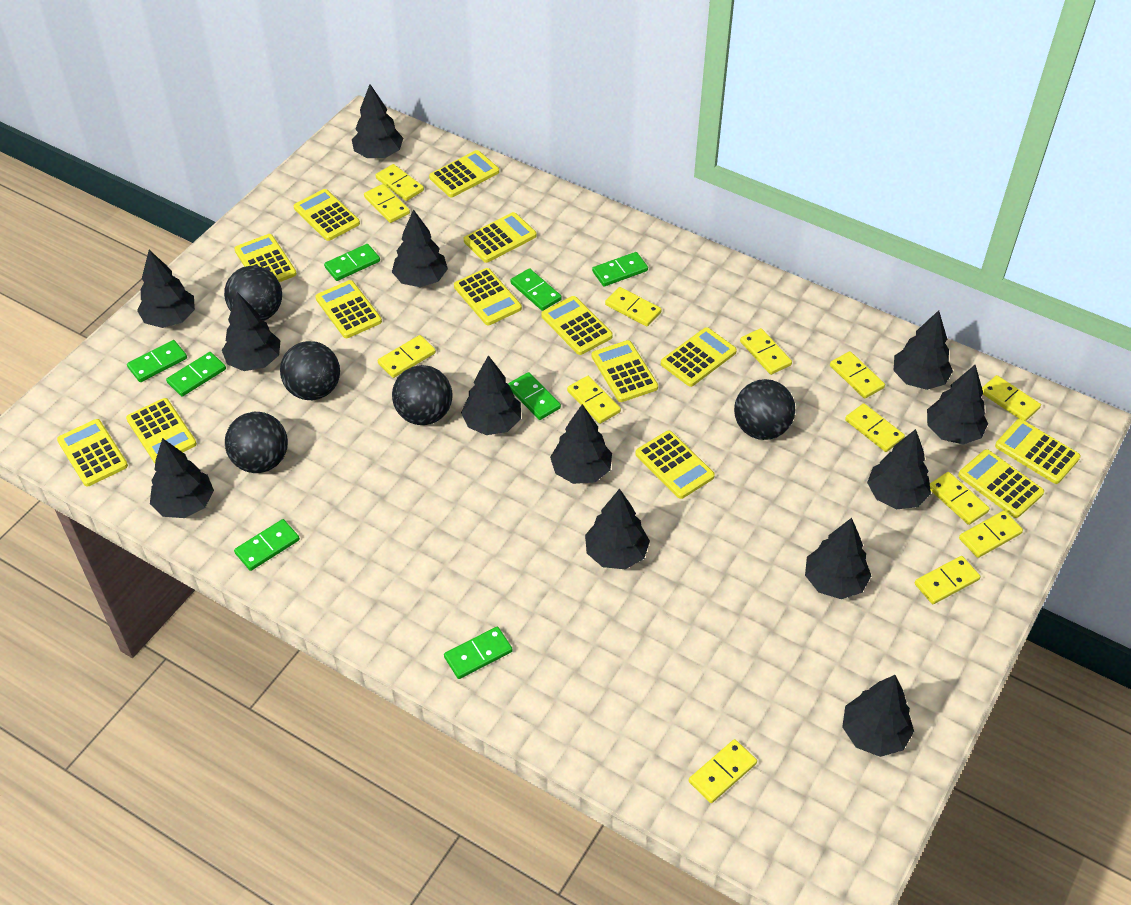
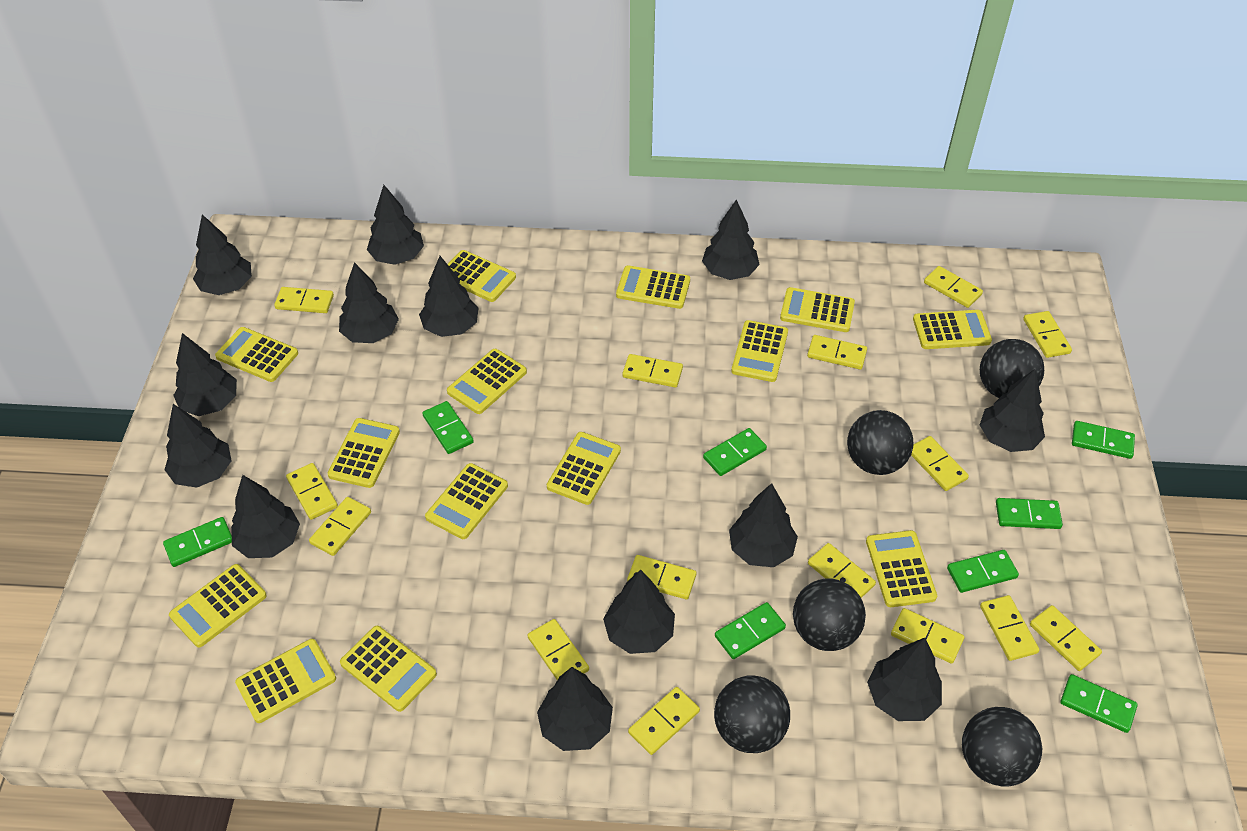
yellow domino: [364,184,410,223] [376,164,424,201] [378,335,436,378] [567,376,621,424] [605,287,662,327] [689,739,757,803] [740,328,792,375] [830,351,885,399] [845,403,905,452] [915,556,980,604] [930,472,990,525] [959,511,1023,558] [982,375,1041,421] = 13 -> [274,287,334,313] [286,463,338,520] [309,497,371,556] [528,619,589,680] [622,354,683,387] [627,555,696,599] [628,687,700,755] [807,335,867,370] [808,543,876,598] [891,608,964,664] [911,436,969,491] [924,266,983,308] [980,595,1039,661] [1023,311,1072,358] [1030,605,1102,671] = 15

